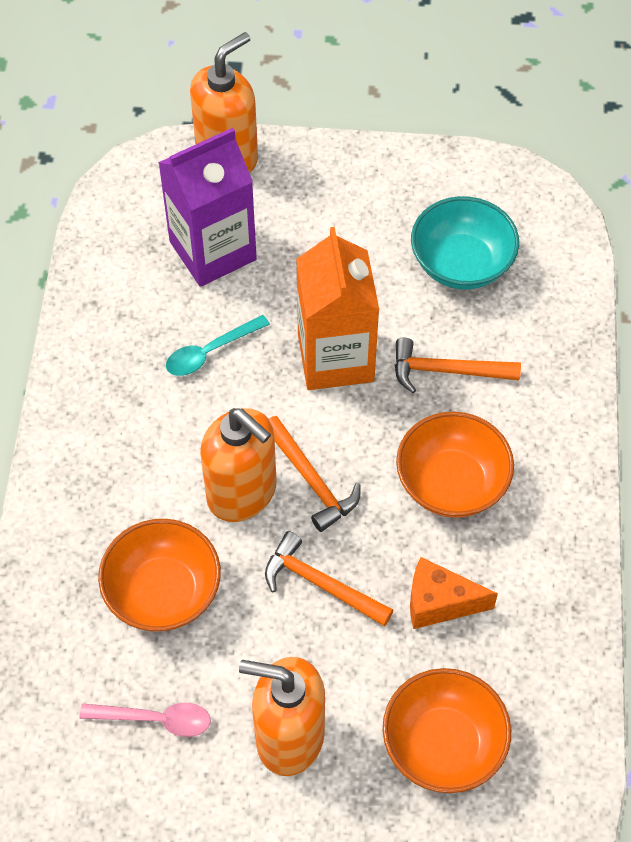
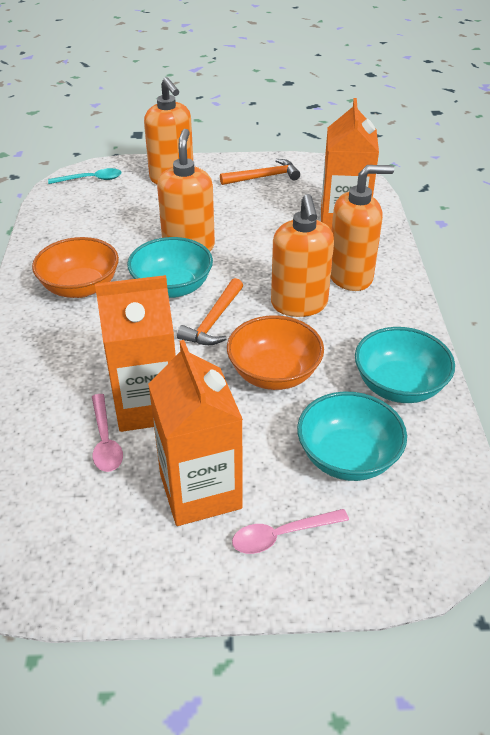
orange bowl: [98,519,221,631] [383,668,511,793] [396,412,514,518] = 3 -> [32,237,119,298] [227,315,324,390] = 2
orange carton: [296,227,379,390] = 1 -> [95,275,176,432] [148,340,243,526] [321,98,379,231] = 3
orange cheese: [410,557,498,629] = 1 -> none = 0
orange hammer: [265,531,394,627] [269,416,361,532] [395,337,521,393] = 3 -> [177,278,243,345] [220,159,300,185] = 2
orange soap dispenser: [190,32,258,173] [200,408,277,522] [239,657,325,776] = 3 -> [144,77,193,184] [157,129,215,251] [271,194,334,317] [331,165,394,291] = 4
pink spoon: [80,703,211,737] = 1 -> [92,394,123,472] [232,509,349,554] = 2
purple carton: [158,128,257,287] = 1 -> none = 0
turquoise bowl: [411,196,519,290] = 1 -> [127,237,213,298] [297,392,407,481] [355,327,455,403] = 3

